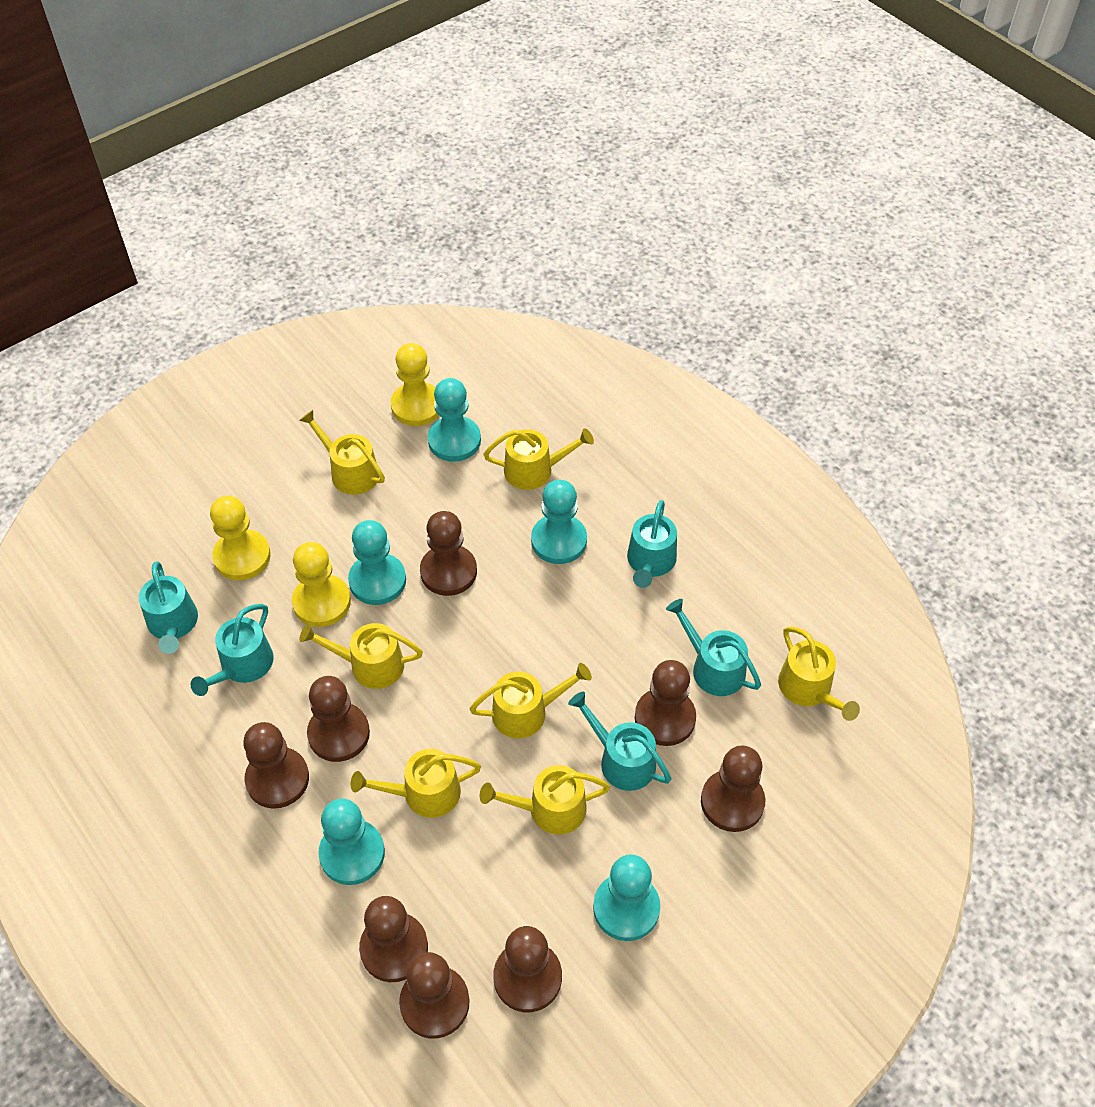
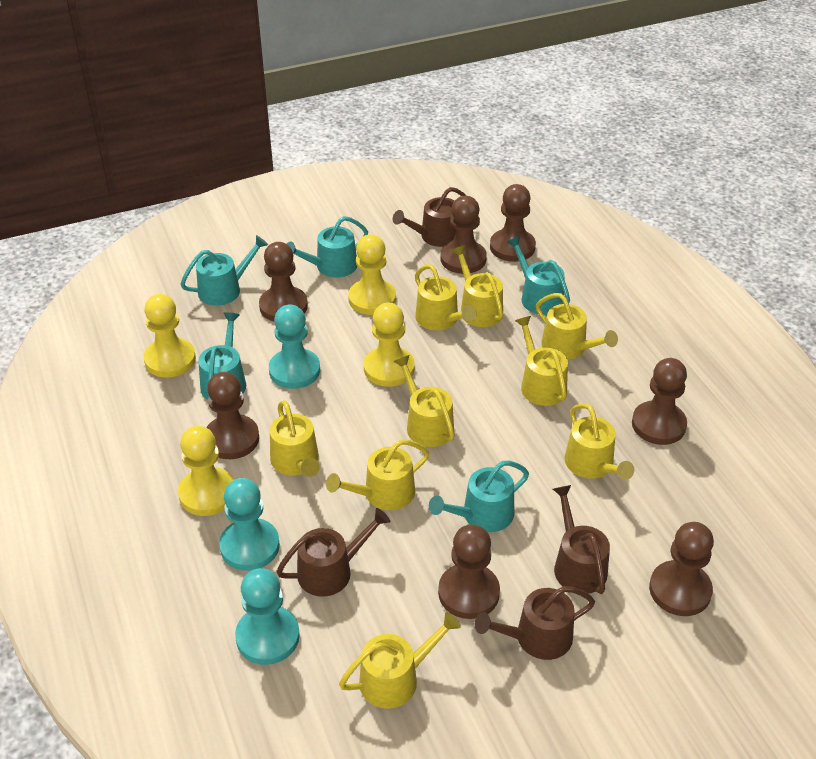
brown pawn: [243,722,309,809] [307,676,370,762] [359,896,428,982] [399,952,469,1039] [420,511,477,596] [493,926,562,1012] [635,660,696,746] [701,745,765,832] = 8 -> [206,372,259,459] [259,242,308,322] [438,524,500,619] [440,196,487,274] [490,184,536,262] [632,358,687,445] [649,522,714,616] = 7
brown watering can: none = 0 -> [276,508,390,597] [393,187,467,247] [475,586,595,660] [553,485,610,594] = 4
turquoise pawn: [318,798,385,885] [348,520,406,605] [428,378,481,462] [531,480,587,564] [593,855,660,941] = 5 -> [219,478,280,571] [235,568,300,665] [269,305,320,389] = 3
yellow pawn: [210,496,271,580] [292,542,351,627] [391,343,439,426] = 3 -> [144,294,196,377] [178,426,234,516] [348,235,396,315] [364,303,415,387] = 4
yellow watering can: [299,410,385,495] [299,623,423,689] [351,749,481,818] [470,663,592,739] [480,765,610,835] [483,428,594,490] [778,627,860,721] = 7 -> [270,400,320,477] [326,440,429,510] [339,612,461,709] [393,355,455,447] [415,264,477,330] [451,245,503,327] [515,316,568,406] [536,293,618,359] [565,403,634,480] = 9

